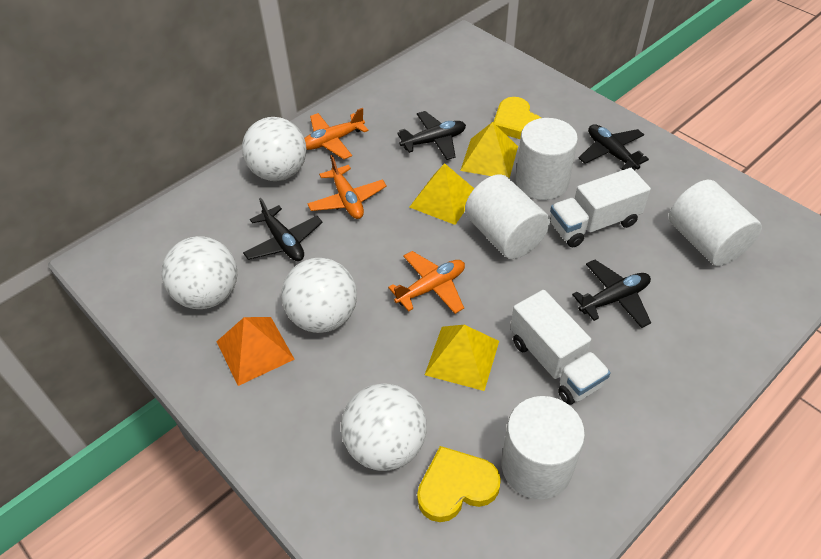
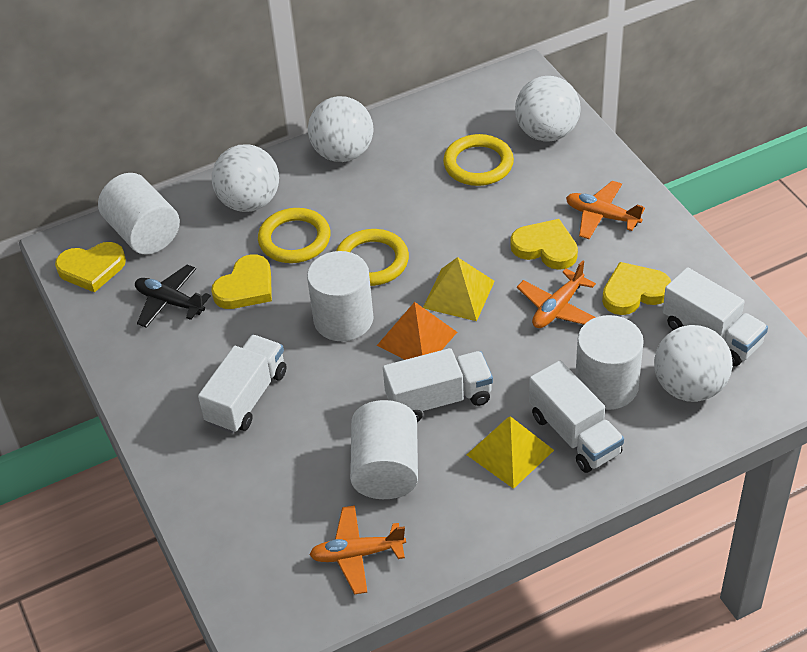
black plane: [243,198,323,261] [397,111,466,160] [572,260,651,328] [579,124,649,170] = 4 -> [135,264,211,328] = 1
white truck: [510,290,610,405] [550,168,651,247] = 2 -> [198,335,287,434] [383,348,493,422] [529,361,624,473] [663,267,768,366] = 4
yellow heart: [417,446,501,522] [493,97,541,139] = 2 -> [55,242,126,292] [211,254,272,309] [510,219,578,270] [602,262,671,315] = 4
yellow pyramid: [409,163,474,225] [425,325,499,391] [460,122,518,178] = 3 -> [423,257,495,321] [467,416,554,489] = 2
yellow ring: none = 0 -> [258,208,331,263] [336,229,409,286] [443,134,514,186] = 3

